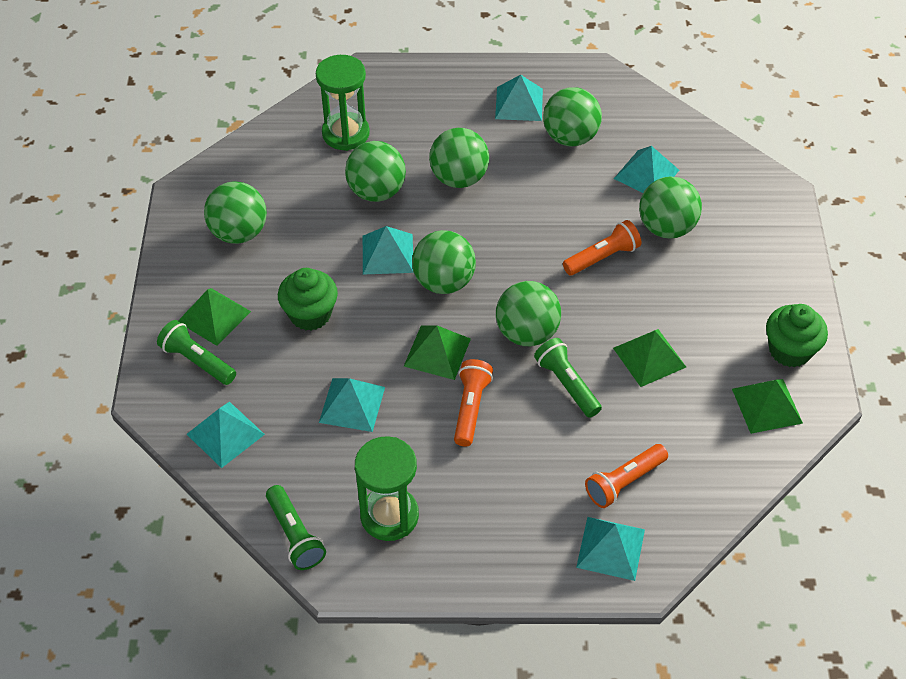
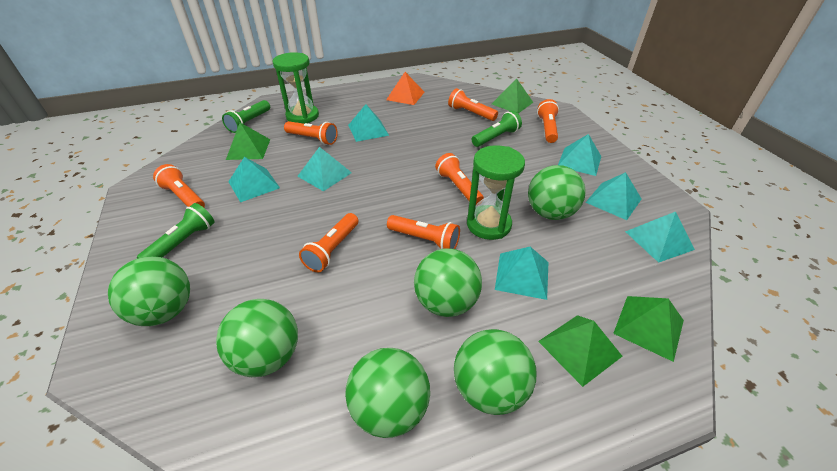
green ball: [204,181,267,244] [345,141,406,202] [412,230,476,294] [429,128,489,188] [496,281,561,346] [543,87,602,146] [639,176,702,239] = 7 -> [108,256,190,326] [216,299,298,377] [345,348,430,438] [414,248,482,317] [454,329,536,415] [528,165,585,220] = 6
green cupcake: [278,268,338,331] [766,304,828,367] = 2 -> none = 0
orange flashlight: [454,359,493,447] [563,220,642,275] [585,444,668,508] = 3 -> [153,164,205,208] [284,121,338,145] [299,213,358,272] [387,215,460,249] [435,153,484,204] [448,88,498,121] [537,99,559,143] = 7
orange pyramid: none = 0 -> [386,72,424,105] = 1
turquoise pyramid: [187,402,265,468] [319,378,385,432] [363,226,414,275] [495,75,543,121] [576,517,645,581] [614,146,679,193] = 6 -> [228,157,280,203] [297,147,352,191] [348,104,389,142] [495,247,549,300] [558,134,601,176] [585,172,641,220] [625,212,695,263] = 7

